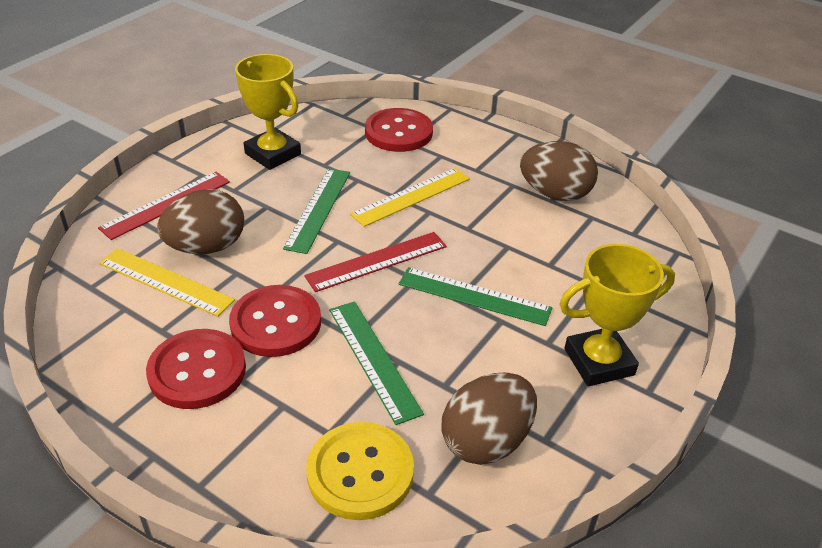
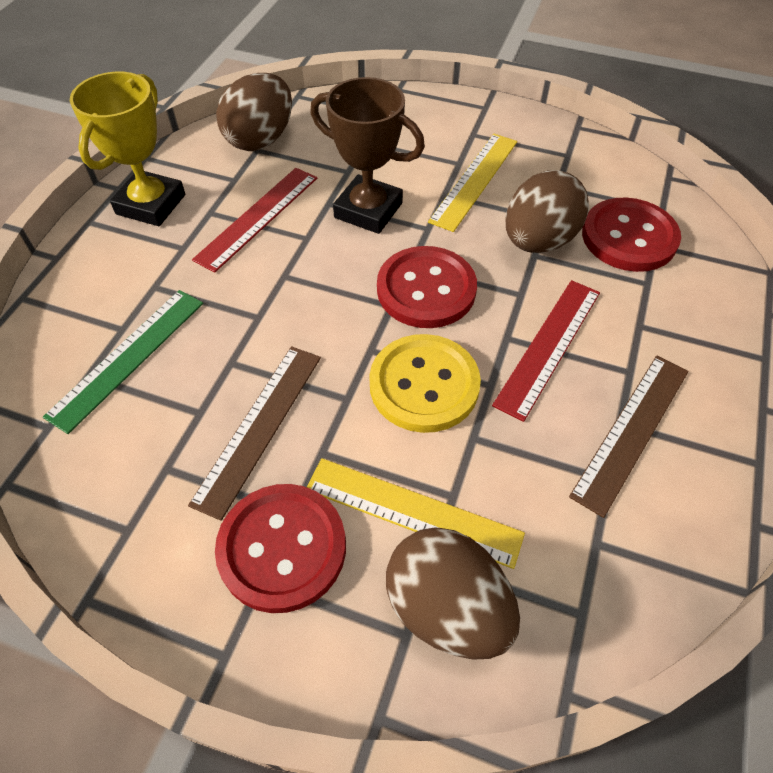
brown ruler: none = 0 -> [188,346,321,521] [569,356,688,518] = 2
brown trophy: none = 0 -> [310,77,425,234] = 1
green ruler: [283,168,350,254] [329,301,424,425] [399,267,552,326] = 3 -> [43,290,203,434] = 1
yellow trophy: [235,54,301,170] [559,244,675,386] = 2 -> [70,72,185,226] = 1

